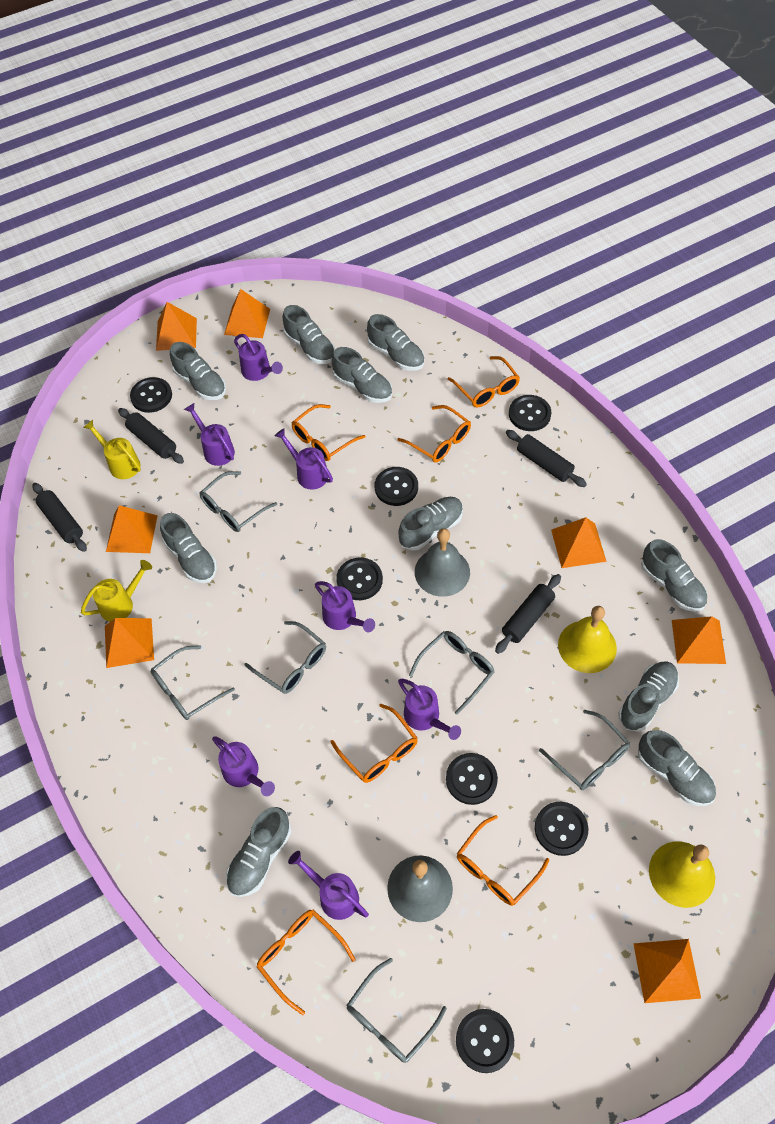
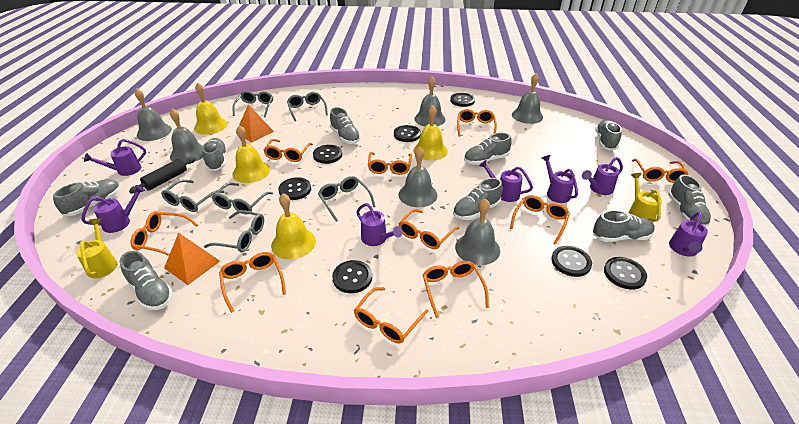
black rolling pin: [32,483,87,552] [118,408,184,464] [495,574,561,654] [506,430,587,487] = 4 -> [129,157,196,193] = 1
grey bell: [387,855,453,922] [415,528,470,597] = 2 -> [135,89,172,141] [170,108,203,162] [398,147,438,207] [414,77,446,126] [455,198,500,265] [512,74,543,124] = 6
grey shoe: [160,513,217,583] [170,342,226,400] [226,807,291,897] [283,305,335,364] [332,347,392,403] [367,314,425,371] [398,497,463,551] [618,661,679,732] [638,730,716,806] [641,539,708,612] = 10 -> [53,179,121,216] [120,251,173,310] [202,138,227,171] [330,107,361,144] [453,178,503,220] [464,132,512,165] [593,210,655,242] [595,120,622,150] [668,174,711,227] = 9
orange glasses: [257,909,356,1015] [292,404,365,461] [330,704,418,783] [397,405,471,463] [448,356,520,407] [457,815,549,906] = 6 -> [131,211,198,256] [219,252,286,313] [263,139,313,162] [354,287,429,343] [368,152,412,175] [398,209,459,249] [422,261,489,318] [457,109,497,137] [510,195,570,245] [632,159,689,183] = 10
orange pyramid: [105,618,154,668] [106,505,158,553] [156,302,197,351] [224,289,270,338] [551,517,607,568] [633,939,701,1003] [672,616,726,664] = 7 -> [164,233,220,285] [236,104,274,143] = 2
yellow bell: [558,606,617,673] [649,841,715,908] = 2 -> [194,83,228,135] [232,125,270,183] [271,193,316,259] [413,106,448,161] = 4

